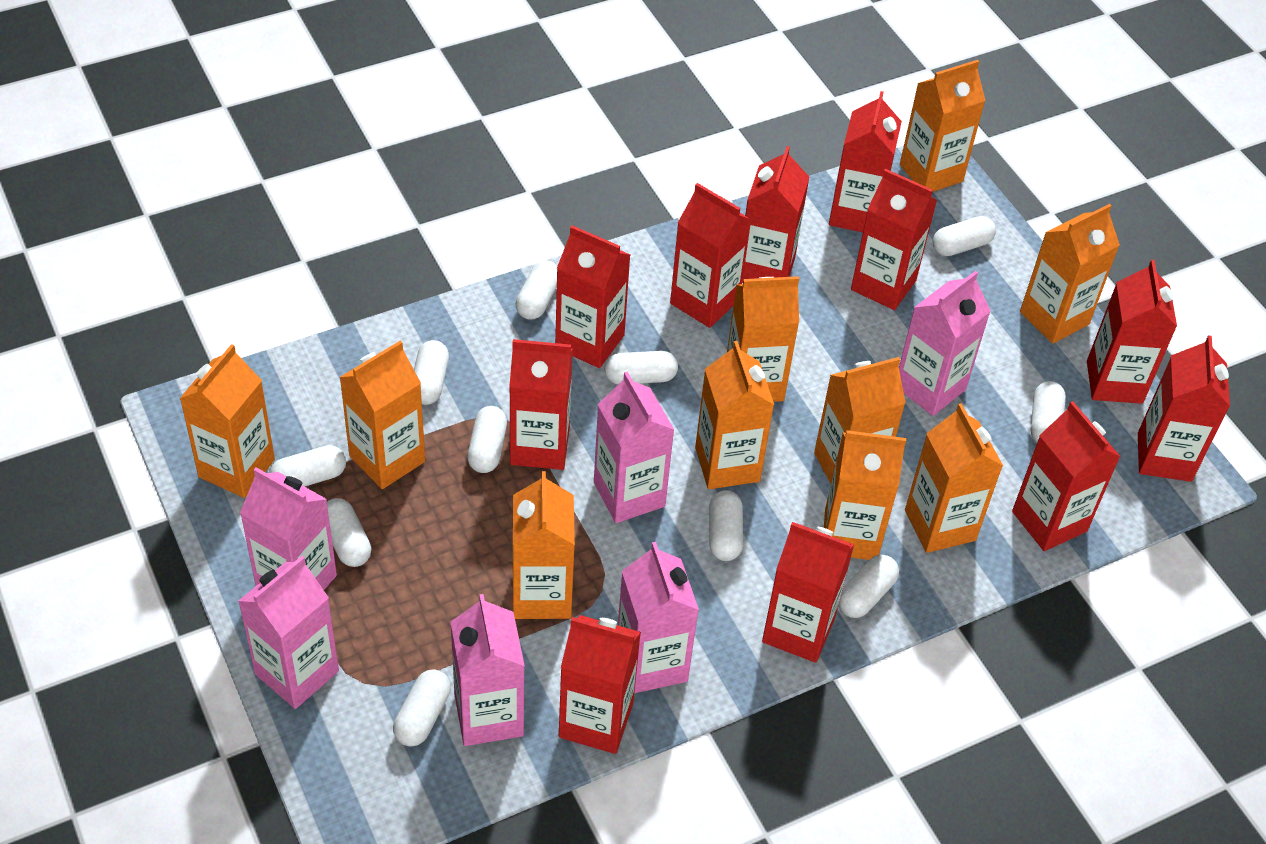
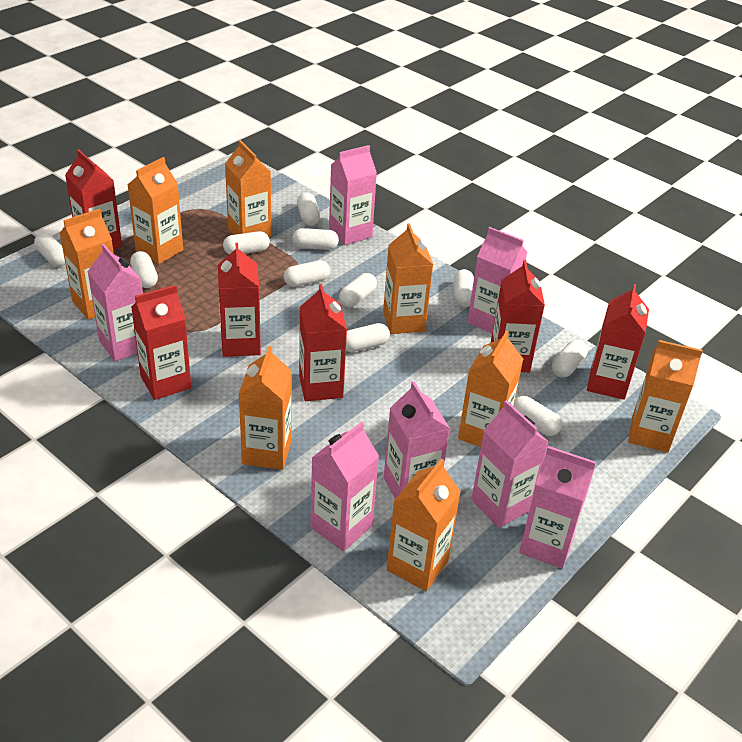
orange carton: [179,344,275,498] [340,341,425,489] [512,471,575,619] [695,341,774,489] [727,276,799,402] [814,357,906,484] [824,430,906,560] [900,60,986,192] [905,403,1003,553] [1020,204,1120,344] = 10 -> [60,209,114,320] [128,157,183,264] [225,140,272,237] [239,346,292,470] [383,223,433,334] [387,459,461,591] [458,331,523,447] [628,340,703,452] = 8
pink carton: [238,556,339,709] [240,467,337,590] [451,594,525,746] [594,372,674,523] [618,542,699,693] [899,271,991,416] = 6 -> [87,244,143,361] [310,422,379,551] [329,145,377,245] [384,381,450,499] [467,227,528,333] [471,400,548,528] [519,446,596,569] = 7
red carton: [509,339,573,470] [555,225,630,368] [559,615,641,754] [670,183,752,328] [742,146,809,282] [762,522,854,663] [829,91,902,232] [851,169,937,310] [1012,401,1121,551] [1087,260,1177,404] [1138,335,1230,482] = 11 -> [65,149,122,250] [131,285,191,400] [218,243,261,357] [299,284,347,401] [491,260,545,372] [587,284,649,400] = 6

